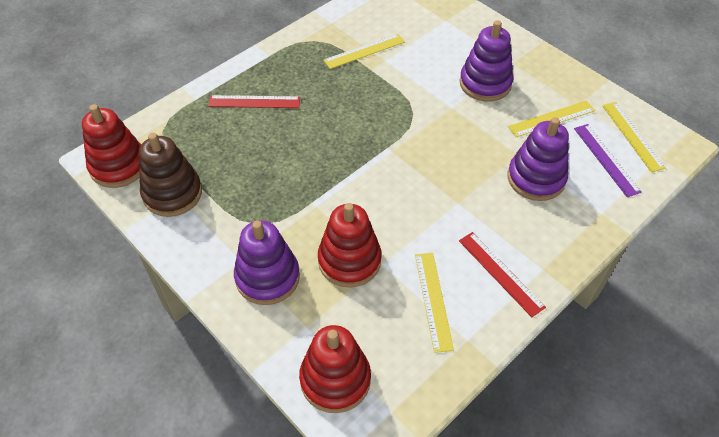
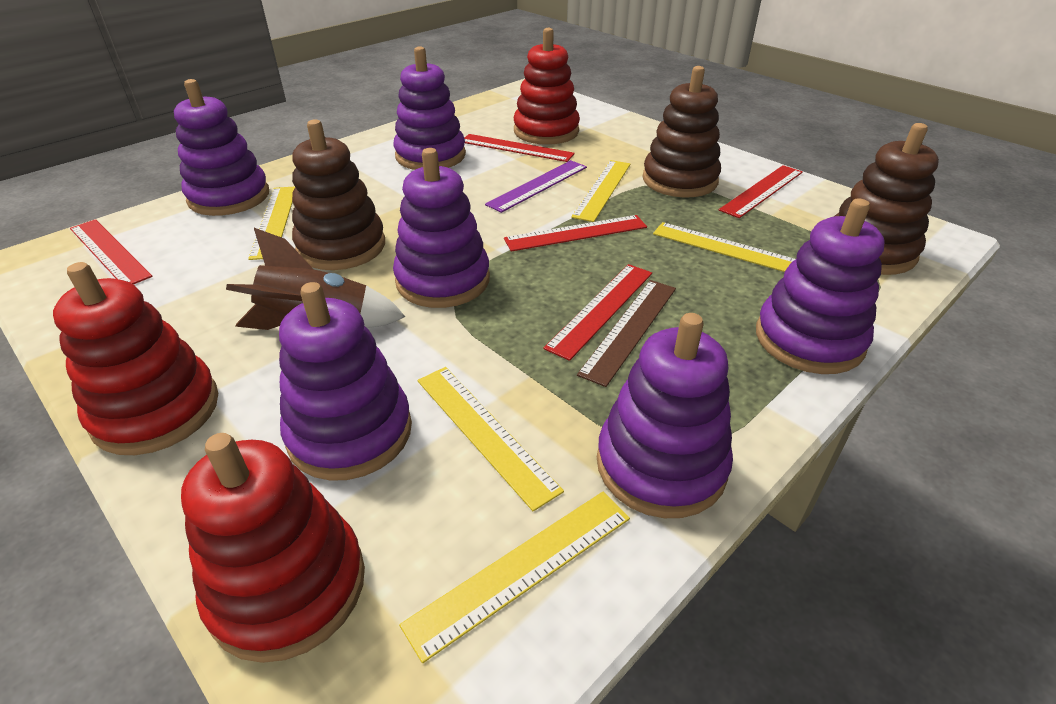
brown rocket: none = 0 -> [226,228,405,330] = 1
brown ruler: none = 0 -> [577,280,676,387] = 1
brown stacking toy: [139,133,202,217] = 1 -> [292,119,385,270] [643,66,721,197] [834,123,939,275] = 3
purple stacking toy: [234,220,300,305] [460,20,514,101] [507,117,569,201] = 3 -> [174,79,269,216] [279,282,412,481] [393,46,466,170] [393,148,490,308] [597,313,733,518] [756,198,885,374] = 6
red ruler: [208,95,300,108] [459,232,546,317] = 2 -> [70,219,152,284] [465,134,575,162] [504,215,647,252] [544,264,652,361] [719,165,803,218] = 5
yellow ruler: [324,34,405,69] [415,253,454,353] [508,100,595,137] [602,102,666,172] = 4 -> [248,187,295,260] [399,492,630,663] [417,367,564,511] [571,160,630,222] [653,222,795,272] = 5

